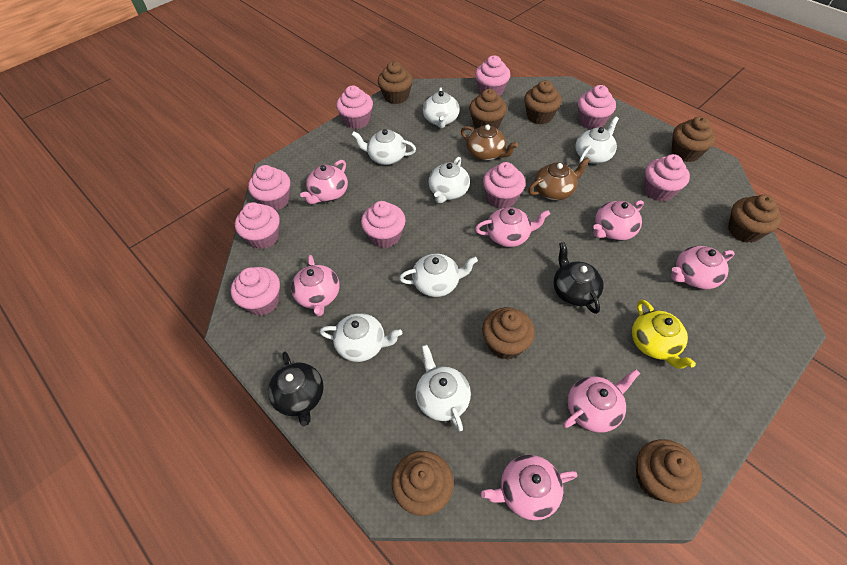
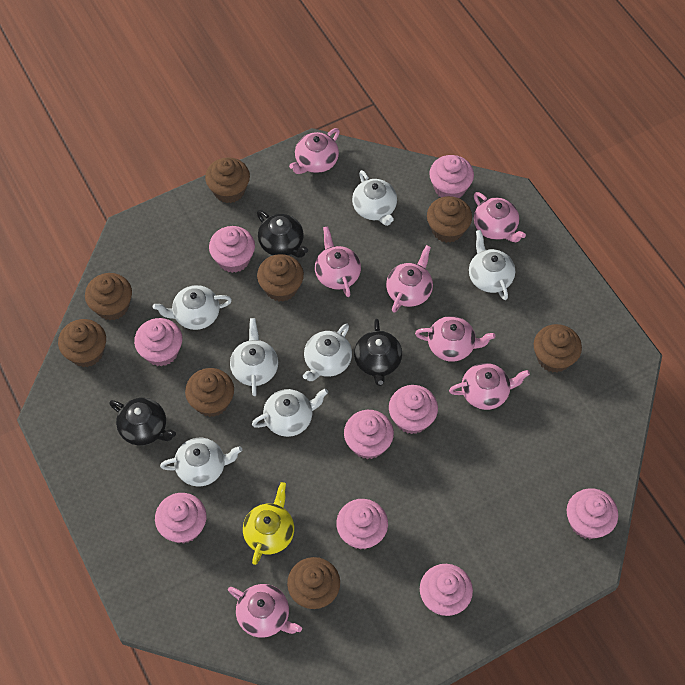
black teapot: [268,352,323,426] [553,242,604,314] = 2 -> [109,398,176,445] [257,210,308,258] [354,319,402,386] = 3
brown teapot: [461,125,518,161] [528,157,590,200] = 2 -> none = 0

